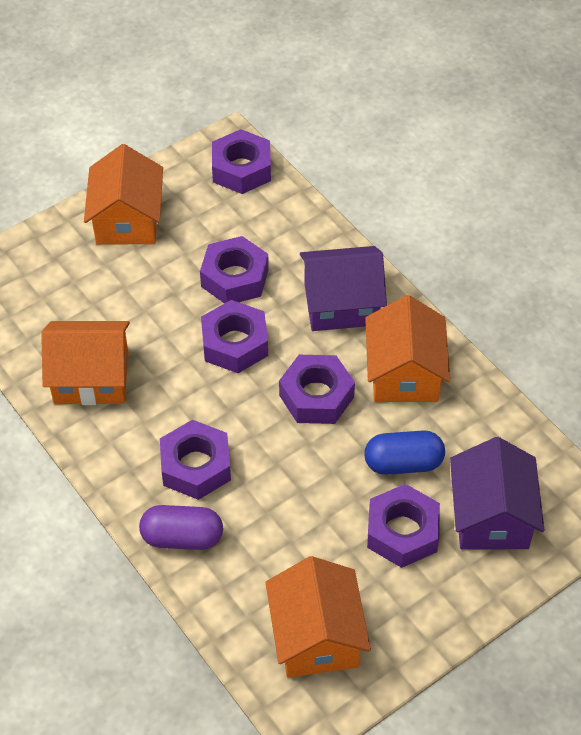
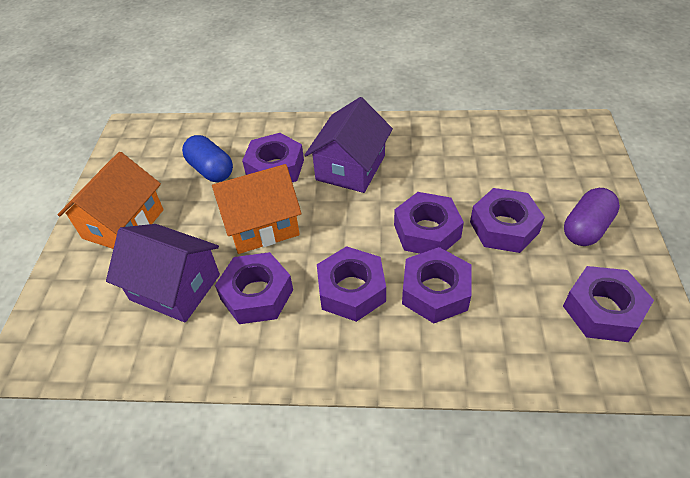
orange house: [41,321,130,405] [84,144,163,245] [265,556,371,678] [365,295,450,402] = 4 -> [58,152,164,249] [212,164,302,254] = 2
purple nut: [160,420,231,500] [200,236,269,304] [201,300,268,373] [212,129,271,194] [279,355,355,424] [367,484,440,568] = 6 -> [215,252,293,324] [242,133,304,182] [317,246,386,322] [394,192,464,254] [402,247,472,323] [470,188,545,253] [563,266,654,342] = 7

